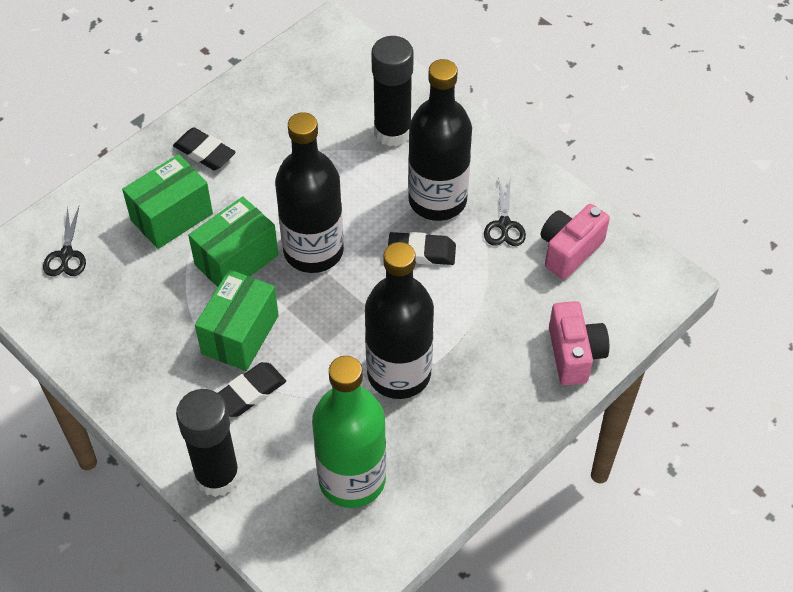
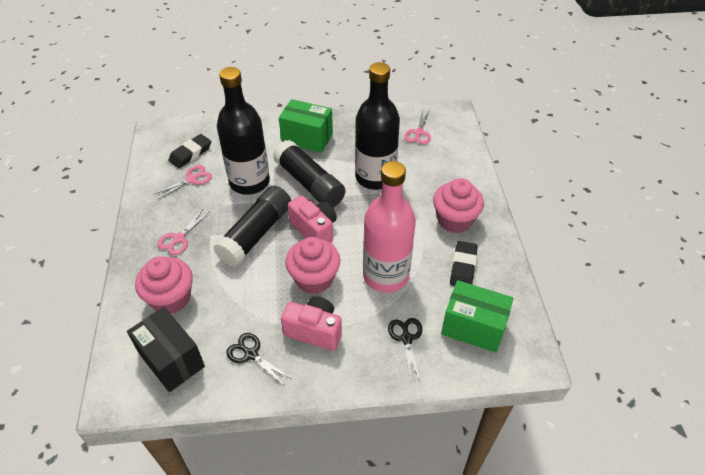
black bottle: [275,112,344,273] [365,242,434,399] [408,59,472,221] = 3 -> [217,67,270,195] [355,62,400,190] = 2
black box: none = 0 -> [127,307,205,392] = 1
black eraser: [173,127,236,170] [218,362,286,417] [388,232,456,265] = 3 -> [168,134,211,168] [450,241,478,286] = 2
green bottle: [312,356,386,508] = 1 -> none = 0
green box: [122,154,213,249] [188,196,279,287] [195,269,279,371] = 3 -> [279,99,333,153] [441,280,513,353] = 2
pink bottle: none = 0 -> [363,161,416,293] = 1
pink cupcake: none = 0 -> [135,256,193,314] [285,237,340,294] [433,178,484,233] = 3
pink scissors: none = 0 -> [153,165,212,199] [157,209,210,255] [404,110,431,144] = 3

